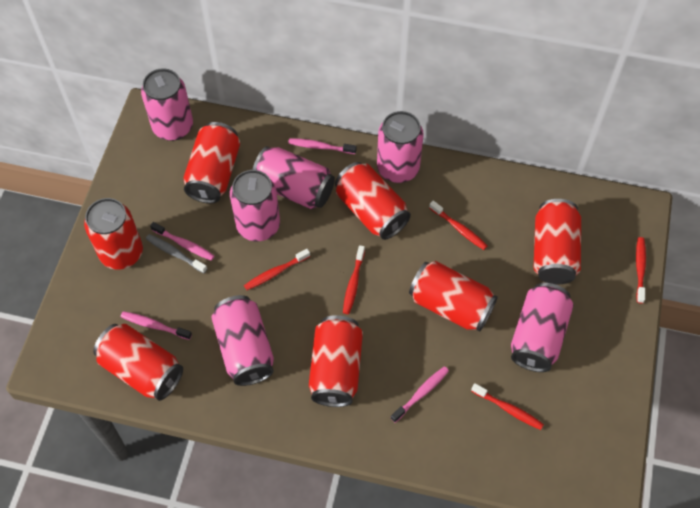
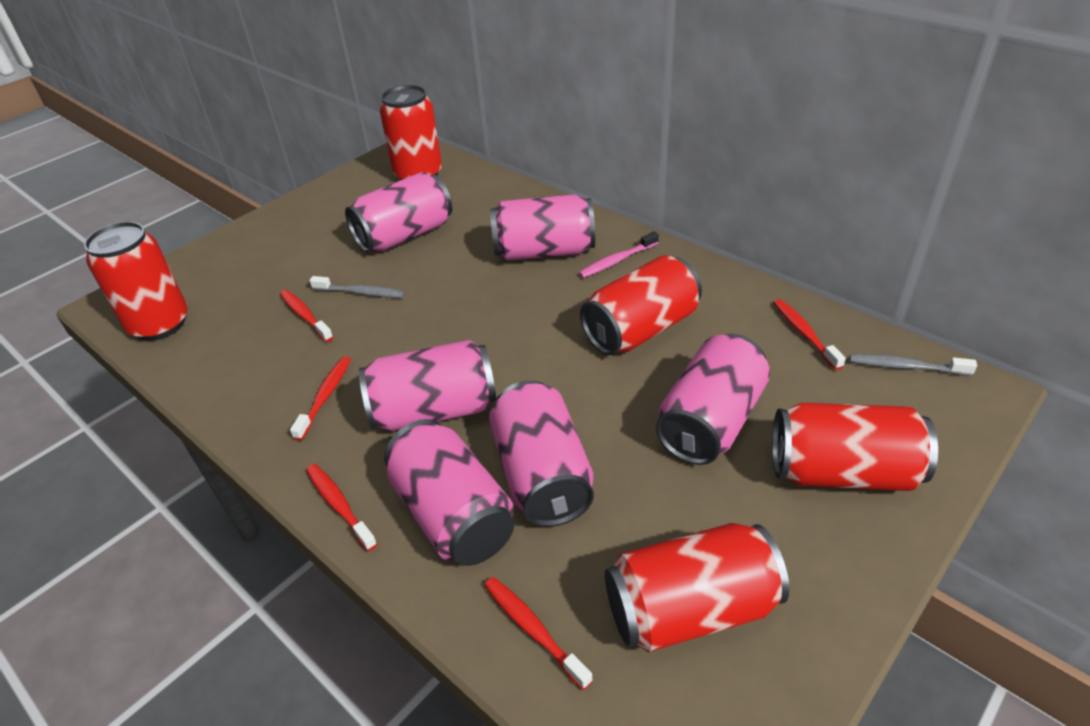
grey toothbrush: [146,234,207,273] = 1 -> [310,276,405,298] [850,354,977,376] = 2
pink toothbrush: [121,311,192,340] [150,222,214,261] [288,138,357,154] [391,366,449,423] = 4 -> [579,231,659,278] = 1
red can: [84,198,143,270] [93,324,183,401] [183,122,240,203] [309,315,363,407] [335,162,411,240] [409,261,498,332] [534,199,581,284] = 7 -> [84,221,188,341] [380,85,442,180] [580,255,702,355] [605,523,789,652] [772,403,938,491] = 5

